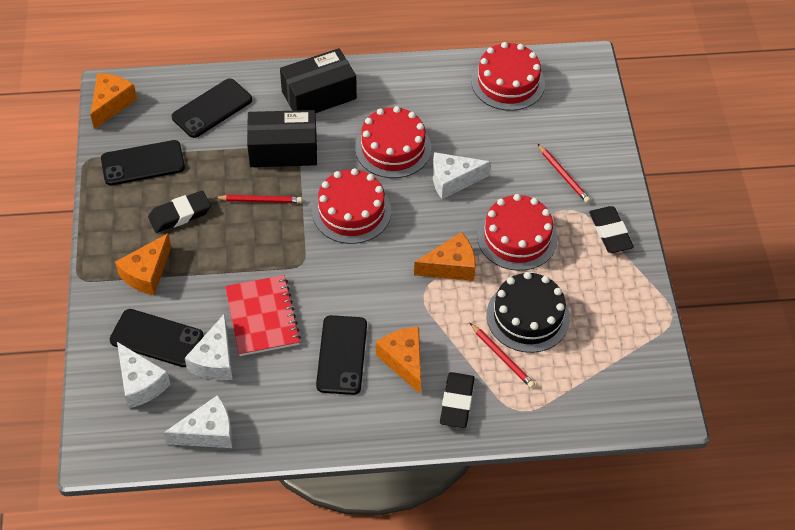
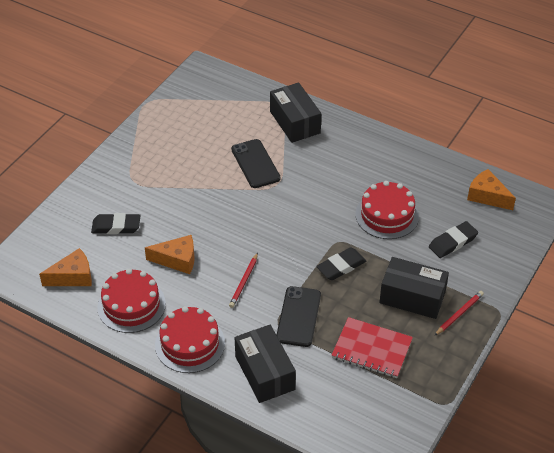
black box: [247,110,317,167] [280,48,357,113] = 2 -> [235,325,296,403] [270,82,321,143] [379,257,449,319] = 3
black cake: [486,272,570,353] = 1 -> none = 0
black phone: [101,140,185,185] [110,309,204,367] [172,79,252,138] [316,315,367,395] = 4 -> [231,139,280,188] [277,286,321,347] = 2
orange cheese: [90,73,137,129] [115,233,171,295] [376,327,421,394] [414,232,476,281] = 4 -> [39,248,92,286] [145,235,195,274] [467,169,516,210] = 3
red cake: [312,168,391,244] [355,106,431,178] [471,42,545,111] [477,194,558,271] = 4 -> [97,269,166,333] [155,306,225,373] [356,181,419,239] = 3
red pencil: [215,195,302,203] [470,323,535,388] [538,144,591,203] = 3 -> [229,253,258,308] [434,291,484,336] = 2
white cheese: [117,342,171,408] [164,395,233,448] [185,313,233,380] [433,152,491,199] = 4 -> none = 0

